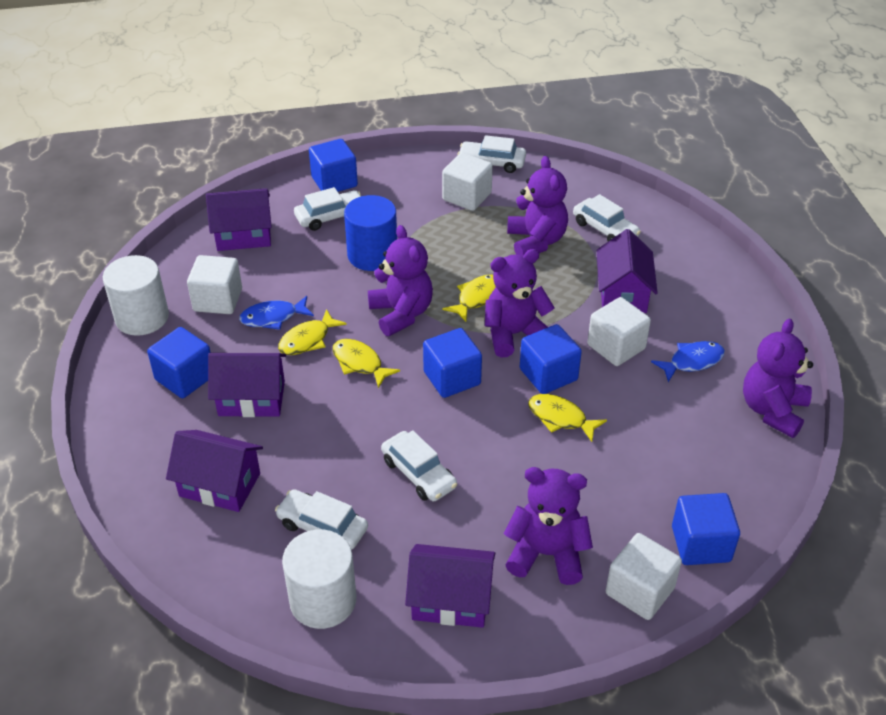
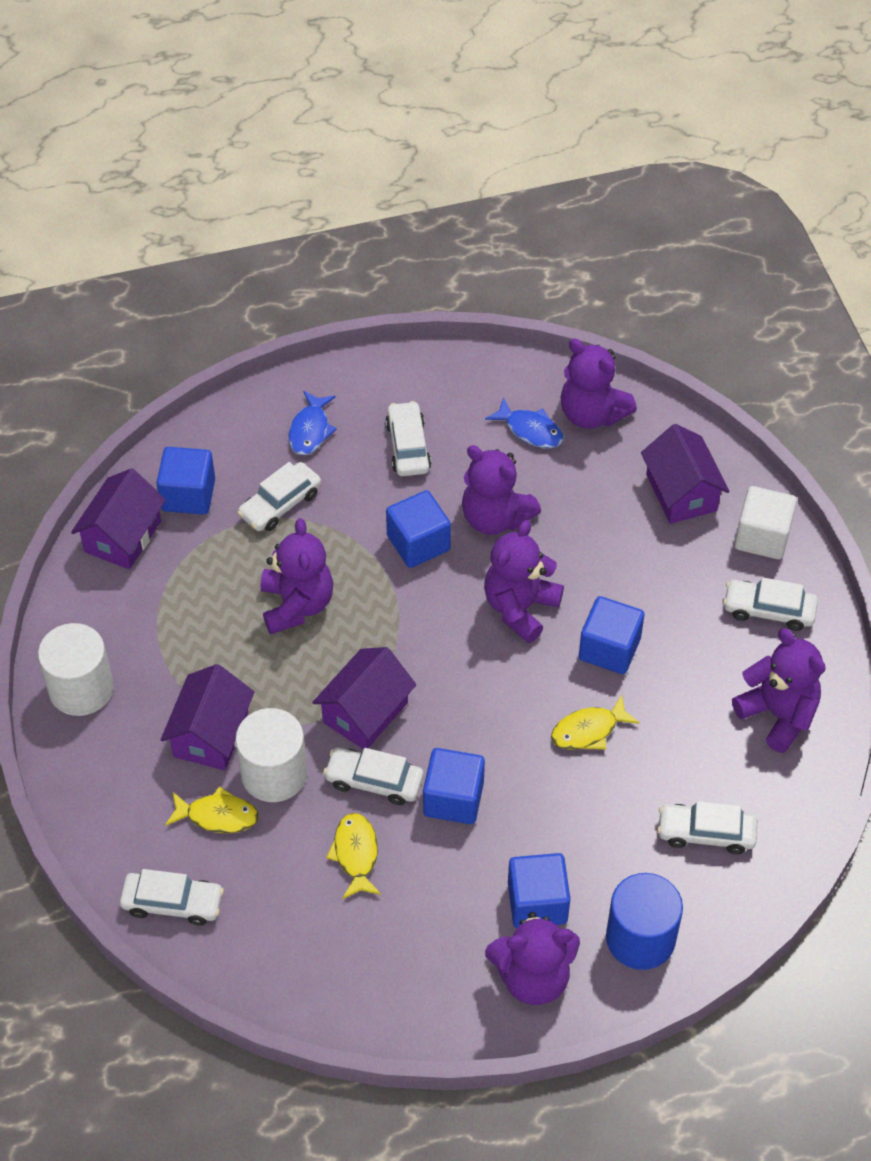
purple house: [166,430,263,512] [206,188,272,251] [208,353,286,417] [405,544,495,628] [597,229,658,313] = 5 -> [71,468,166,569] [161,664,254,770] [312,647,416,749] [641,424,730,524] = 4
purple teddy bear: [368,225,433,336] [485,249,555,357] [504,467,593,585] [507,156,568,256] [743,319,813,438] = 5 -> [261,518,333,634] [462,445,541,535] [484,520,564,643] [485,912,580,1005] [561,339,637,429] [732,628,826,753] = 6
white car: [275,489,368,549] [294,187,361,231] [381,430,457,502] [457,135,526,173] [573,194,641,241] = 5 -> [120,869,224,926] [237,462,321,531] [323,747,424,805] [385,401,431,476] [657,801,757,854] [723,578,818,631] = 6
white cube: [187,255,242,314] [442,153,493,211] [587,297,651,366] [606,533,682,620] = 4 -> [735,486,797,559] = 1
yellow fish: [278,309,347,355] [332,339,400,388] [443,275,496,322] [528,394,607,442] = 4 -> [165,786,259,833] [326,813,381,899] [551,695,640,750] = 3

